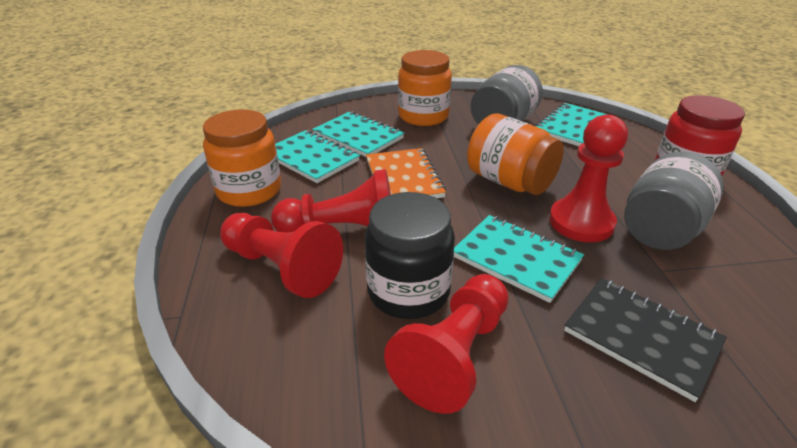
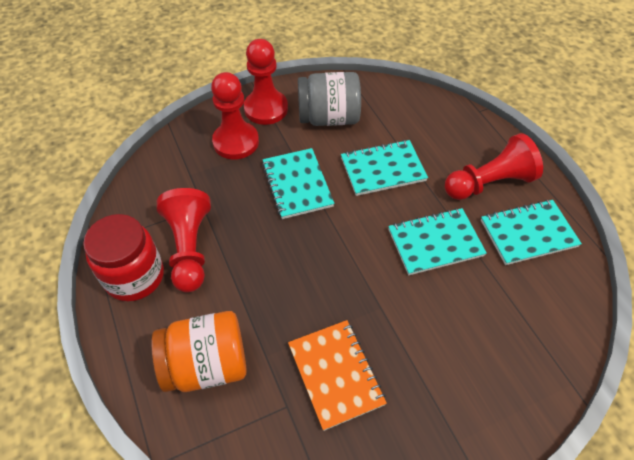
black jar: [365,192,455,319] = 1 -> none = 0
black notebook: [564,278,727,402] = 1 -> none = 0
grey jar: [471,65,543,125] [624,151,724,250] = 2 -> [298,72,361,126] = 1
orange jar: [203,109,281,207] [398,50,452,126] [467,113,564,195] = 3 -> [151,311,247,392] = 1

